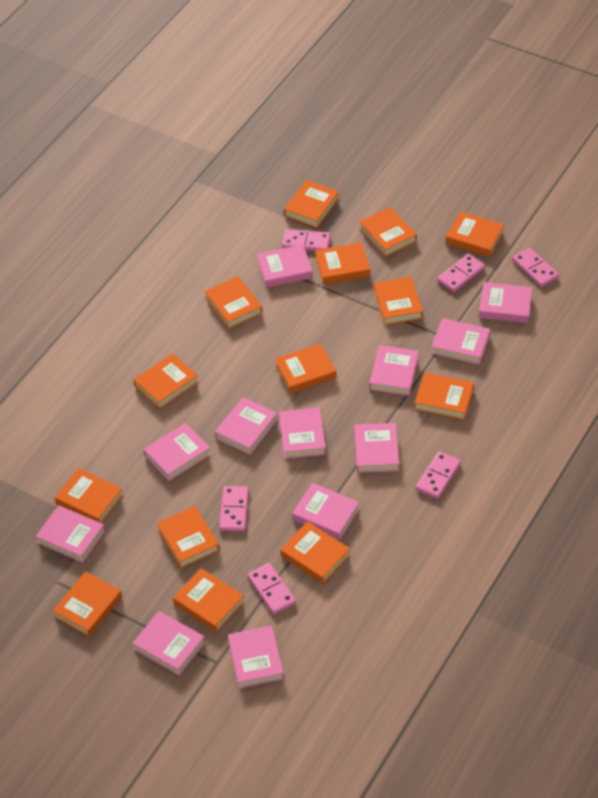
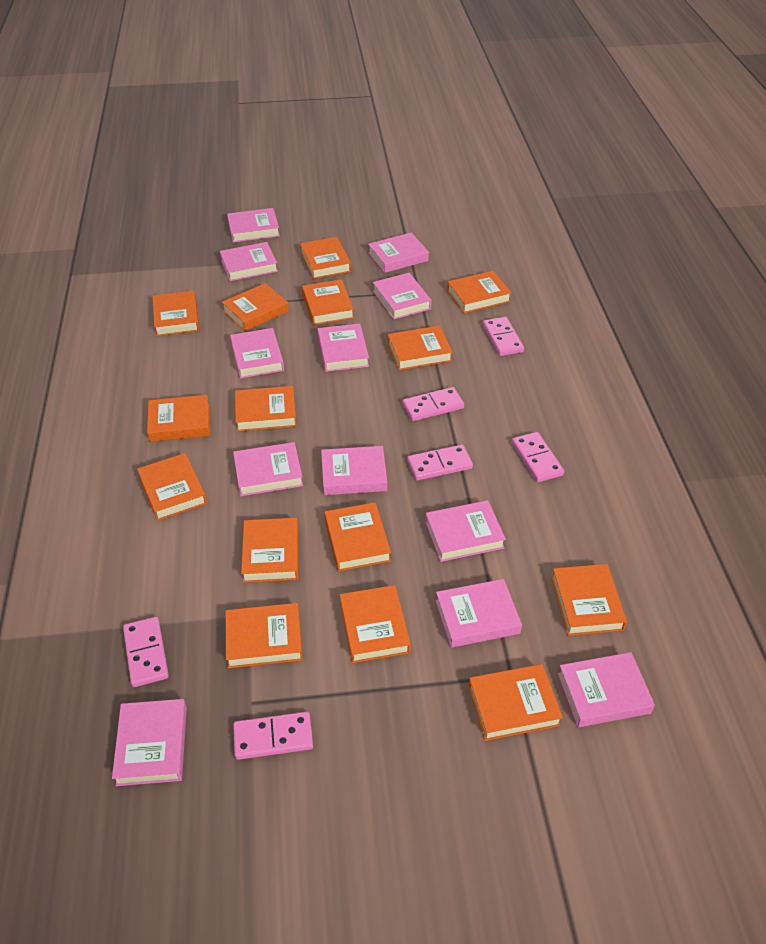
orange book: [52,571,122,637] [55,468,123,523] [134,353,199,409] [156,506,220,568] [173,568,244,632] [204,276,263,329] [275,343,337,394] [280,522,350,584] [284,180,339,228] [315,242,370,284] [359,207,417,257] [374,277,423,325] [414,373,474,420] [446,212,504,257] = 14 -> [137,453,207,521] [147,395,210,442] [152,291,199,336] [222,283,289,331] [225,603,302,668] [235,386,297,432] [241,518,298,583] [300,237,351,279] [302,279,354,325] [324,502,391,571] [340,585,411,663] [388,326,452,370] [447,271,511,313] [468,664,563,741] [551,564,627,636] = 15

